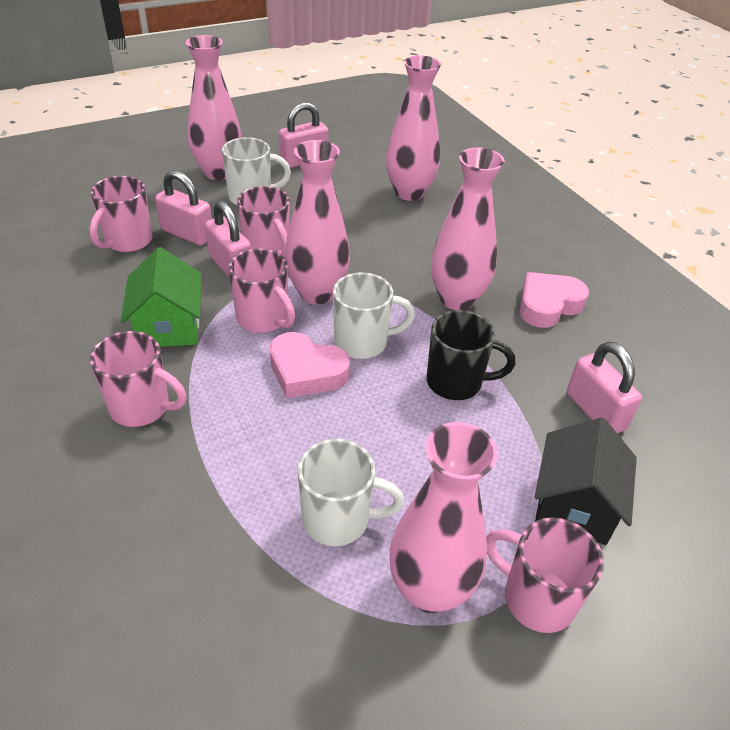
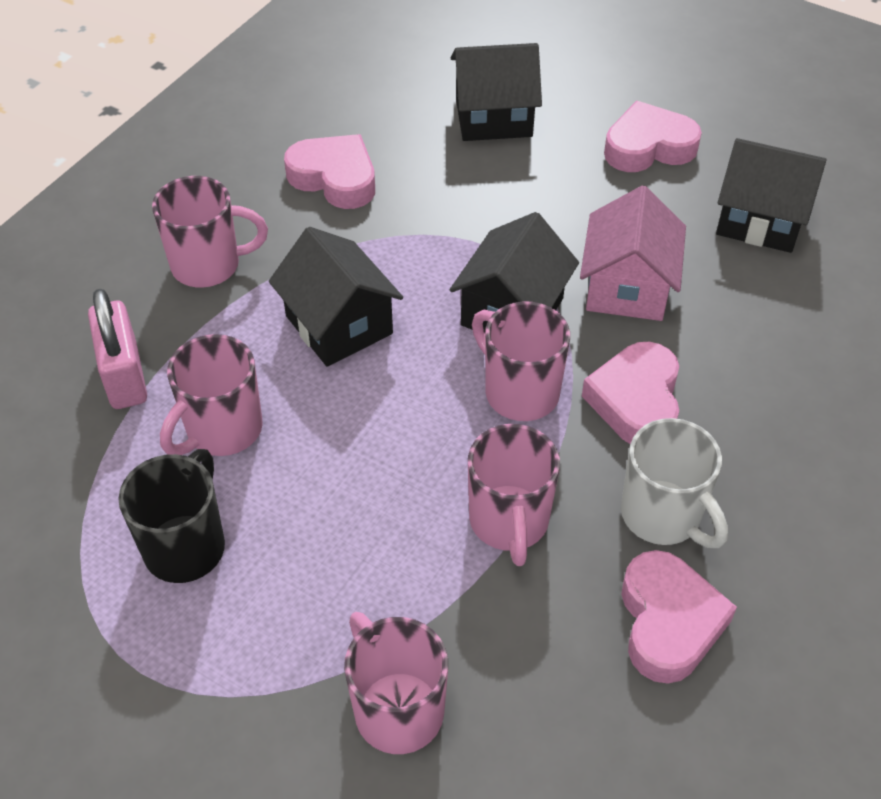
black house: [535,417,637,545] = 1 -> [269,227,403,367] [450,212,579,333] [451,43,542,141] [716,138,826,253] = 4
green house: [121,247,202,347] = 1 -> none = 0
pink heart: [270,332,350,398] [520,272,589,328] = 2 -> [284,134,375,209] [582,342,679,444] [604,101,702,172] [621,550,737,684] = 4
pink house: none = 0 -> [580,186,686,321] = 1
pink padlock: [155,170,212,246] [205,201,251,278] [279,102,328,168] [567,342,642,434] = 4 -> [88,289,147,409] = 1
pink vase: [186,35,242,180] [284,140,350,304] [386,55,441,201] [389,422,498,613] [431,147,505,310] = 5 -> none = 0
white mug: [222,137,291,205] [298,439,404,546] [333,272,415,359] = 3 -> [621,418,728,548] = 1

